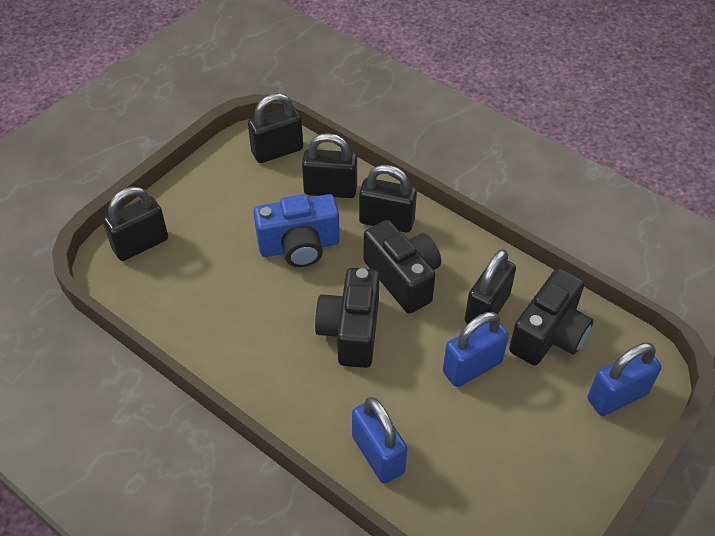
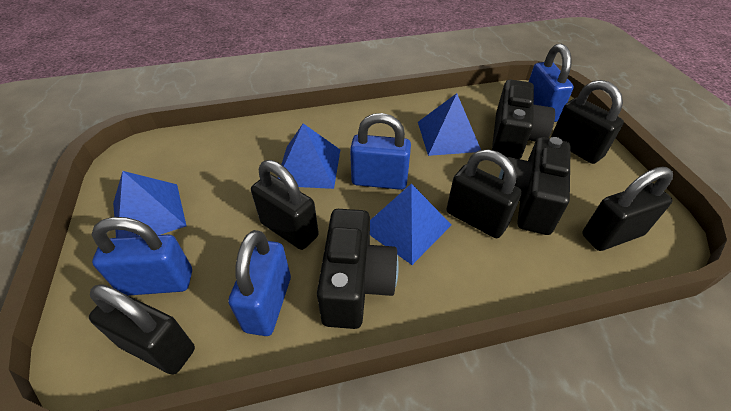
blue camera: [253,194,340,267] = 1 -> none = 0
blue padlock: [352,397,408,484] [443,312,509,387] [587,343,662,416] = 3 -> [91,217,192,296] [228,230,291,336] [350,113,411,190] [529,44,574,122] = 4
blue pyramid: none = 0 -> [113,171,186,238] [278,123,340,189] [370,184,451,265] [418,93,481,156] = 4

